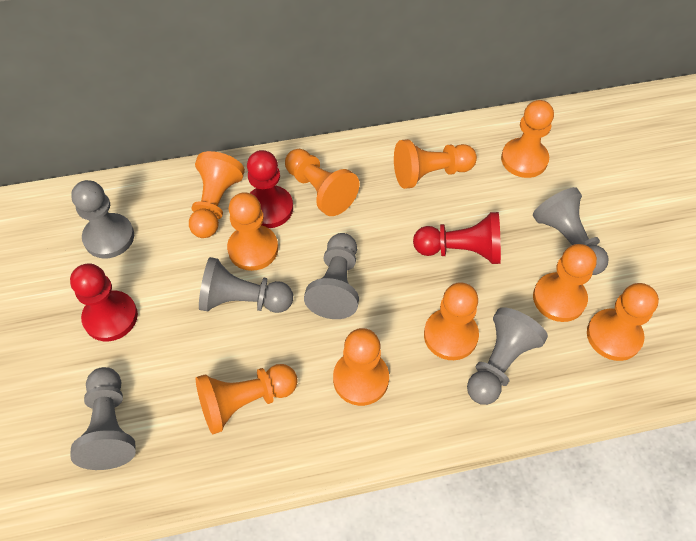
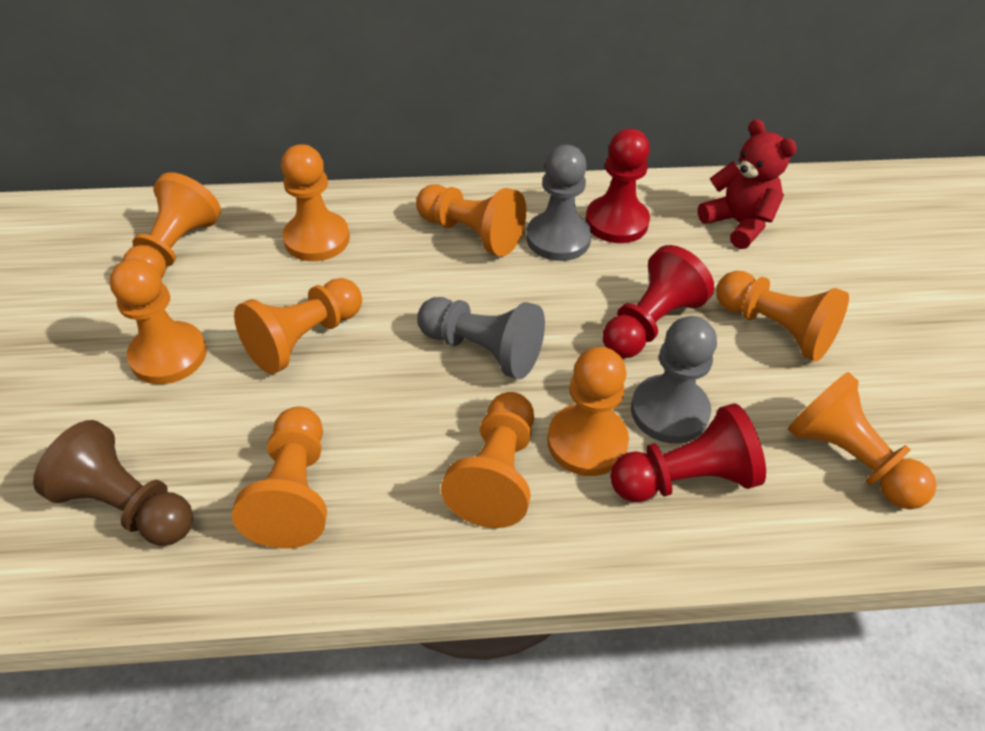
brown pawn: none = 0 -> [33,420,193,546] = 1
grey pawn: [70,367,136,470] [71,180,134,258] [199,257,293,313] [304,233,359,319] [467,307,548,405] [533,187,609,275] = 6 -> [417,297,545,380] [526,145,592,261] [631,316,717,444] = 3
red teddy bear: none = 0 -> [698,119,797,249] = 1

